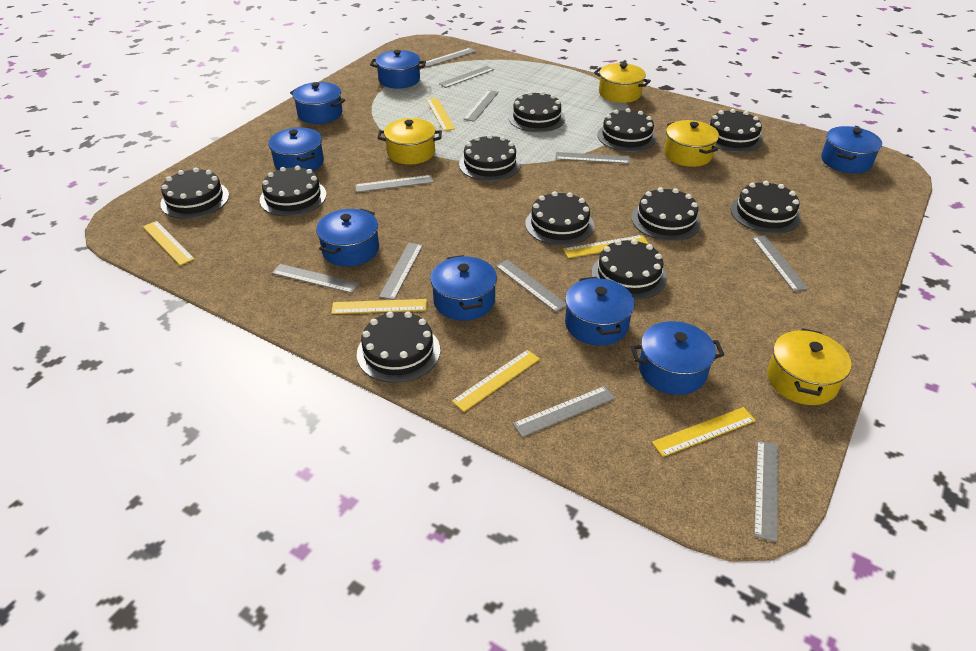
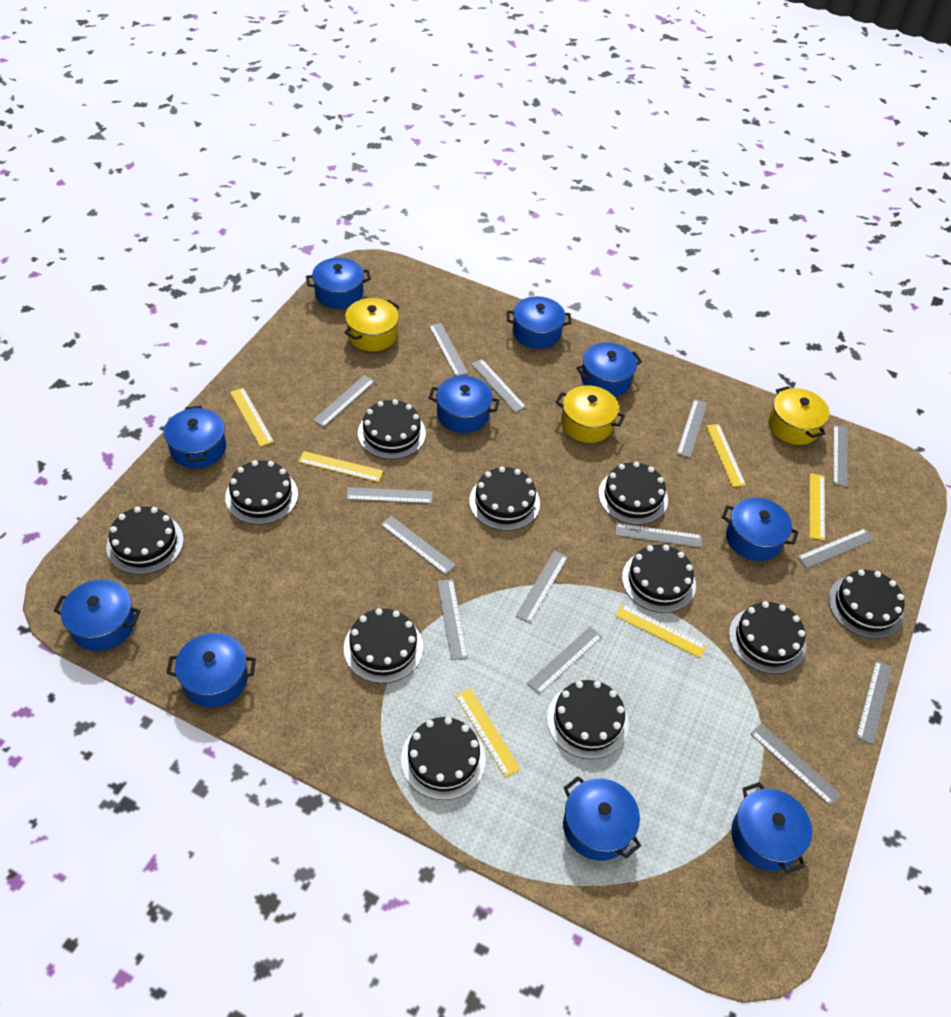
blue pot: [268,127,324,171] [290,82,345,124] [316,209,379,267] [370,50,426,89] [430,255,497,321] [565,277,635,346] [631,321,724,395] [821,126,882,174] = 8 -> [54,579,141,651] [164,406,226,469] [166,633,256,707] [306,258,371,309] [429,376,500,433] [506,296,571,349] [563,776,641,861] [576,342,642,397] [722,498,799,561] [731,782,812,874] = 10
grey ruler: [272,264,360,293] [355,175,434,193] [379,243,423,300] [422,48,476,67] [439,66,494,88] [464,90,499,122] [496,260,566,312] [513,386,615,437] [555,152,630,164] [752,235,809,292] [754,440,778,542] = 11 -> [313,375,375,427] [346,487,433,504] [381,516,456,575] [429,323,468,376] [437,579,468,660] [471,359,526,412] [516,551,568,623] [527,627,602,695] [615,523,702,548] [677,399,708,458] [750,724,841,806] [797,528,875,568] [833,425,848,487] [856,660,892,745] = 14
yellow pot: [378,118,442,165] [594,63,651,103] [664,120,719,167] [767,328,852,405] = 4 -> [344,298,399,351] [555,385,625,443] [768,386,829,445] = 3

